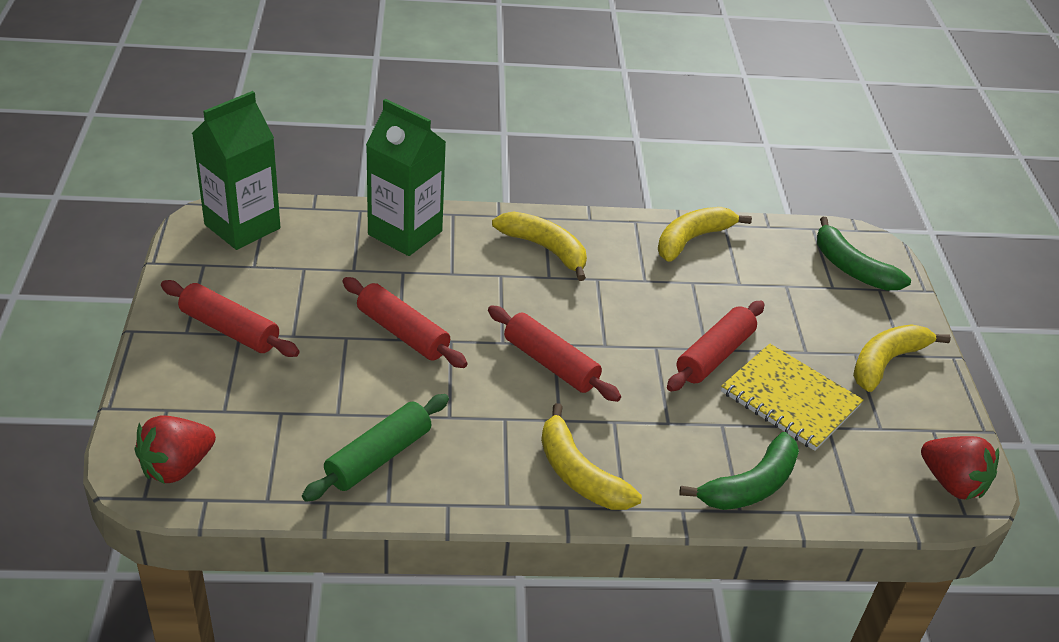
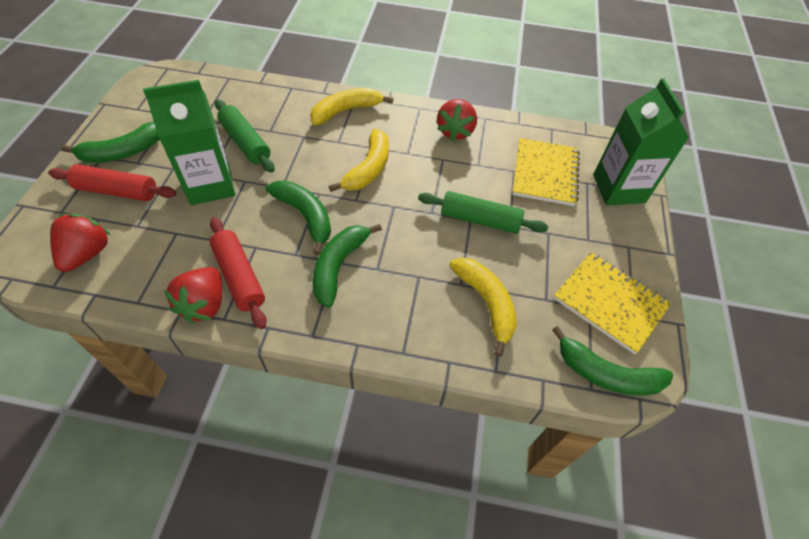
green banana: [679,432,799,510] [817,217,911,290] = 2 -> [61,122,160,163] [265,180,331,255] [313,224,382,308] [552,326,673,395] = 4
green rolling pin: [302,394,449,502] = 1 -> [215,99,275,173] [418,191,548,234] = 2
red rolling pin: [161,280,300,357] [342,277,468,368] [488,305,621,402] [667,301,764,392] = 4 -> [48,164,176,201] [210,217,267,329] = 2
red strawberry: [135,415,216,484] [921,436,999,500] = 2 -> [50,214,110,272] [164,267,222,323] [437,99,477,142] = 3
yellow banana: [492,211,587,281] [541,403,642,510] [658,207,752,262] [853,324,951,392] = 4 -> [310,88,393,125] [329,129,389,192] [449,257,517,357] = 3
yellow notebook: [721,344,863,451] = 1 -> [512,138,580,206] [553,252,671,354] = 2

